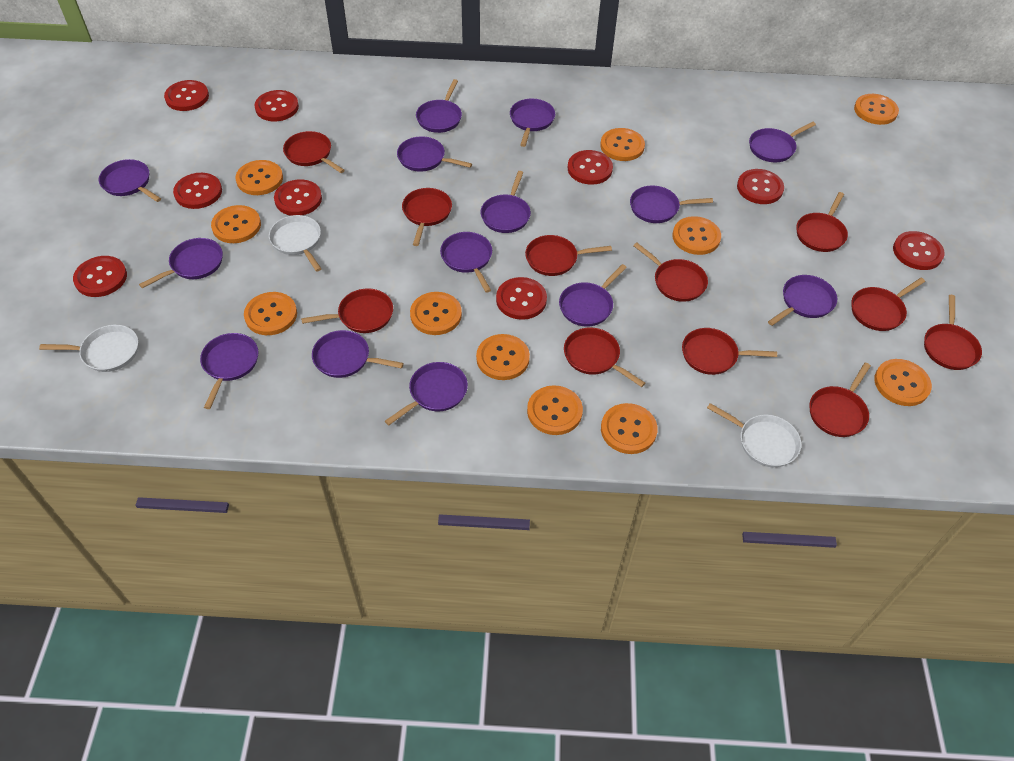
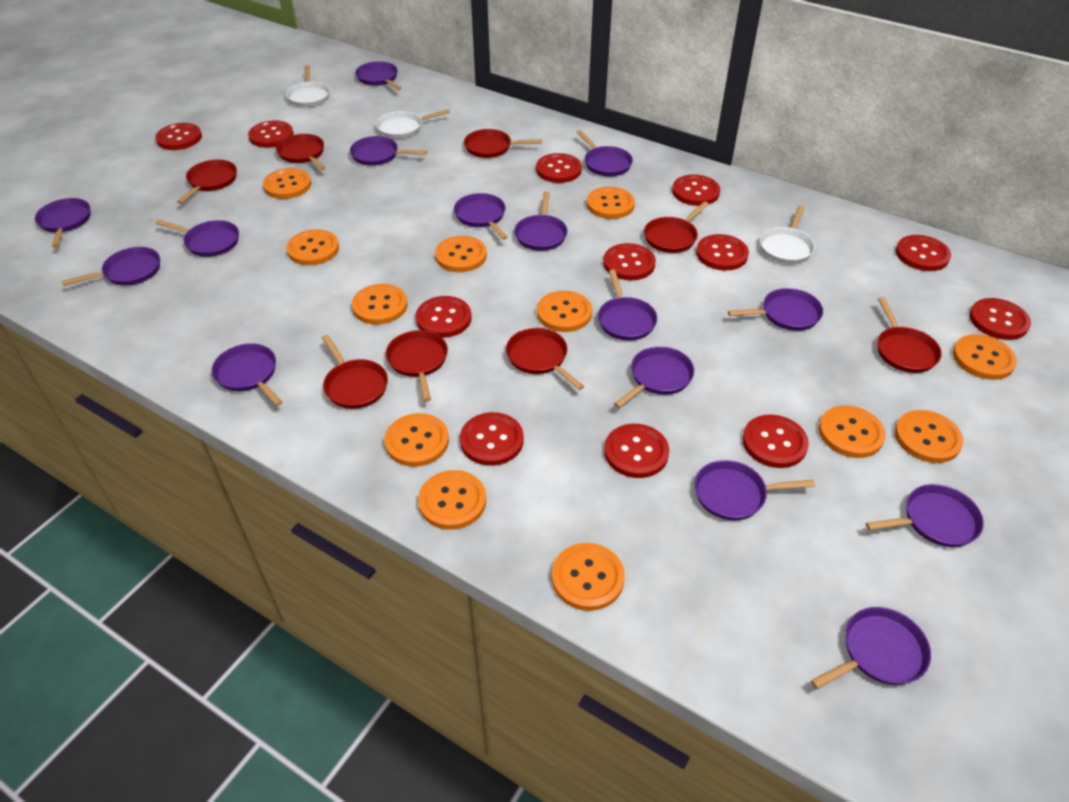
orange button: [211,205,261,243] [236,160,283,195] [244,292,297,335] [410,292,462,335] [476,334,530,380] [527,385,583,435] [600,128,645,161] [601,403,658,454] [672,216,721,255] [854,94,899,125] [874,359,932,406] = 11 -> [263,168,311,199] [287,229,339,265] [352,284,408,325] [385,413,449,467] [418,470,486,530] [435,236,487,272] [537,291,592,332] [552,543,625,611] [587,187,635,219] [819,405,885,458] [895,410,963,463] [953,334,1017,380] = 12
purple pan: [99,159,161,202] [139,238,223,288] [200,333,258,409] [312,330,404,378] [385,362,468,425] [397,136,472,172] [416,79,462,133] [440,232,492,293] [480,171,531,233] [510,99,555,147] [559,264,627,327] [630,186,713,223] [749,122,816,163] [768,275,837,326] = 14 -> [35,198,91,248] [61,247,160,286] [155,220,239,257] [212,343,283,406] [350,136,427,166] [355,61,401,90] [454,193,507,240] [514,192,567,251] [577,130,633,177] [598,270,657,341] [614,346,694,408] [694,460,815,520] [728,288,823,331] [811,607,931,689] [866,484,984,547] = 15
red button: [73,256,127,297] [164,80,209,111] [173,173,222,209] [254,90,299,121] [274,179,322,216] [496,277,547,320] [568,150,613,185] [737,169,784,204] [893,231,945,270] = 9 -> [155,123,202,150] [248,120,294,148] [416,296,472,338] [460,412,524,466] [536,153,582,183] [603,243,656,280] [604,424,669,478] [672,174,720,206] [696,234,749,271] [742,414,809,468] [896,235,951,271] [969,298,1031,340] = 12
red pan: [283,131,345,173] [301,288,393,333] [402,188,452,246] [525,235,612,276] [564,328,645,387] [633,243,708,302] [682,328,777,375] [796,192,848,252] [810,363,871,437] [851,278,925,331] [924,295,982,370] = 11 -> [177,160,237,204] [276,134,326,170] [322,335,388,409] [386,330,448,402] [464,129,542,158] [506,328,584,390] [644,201,709,253] [877,297,942,373] = 8

